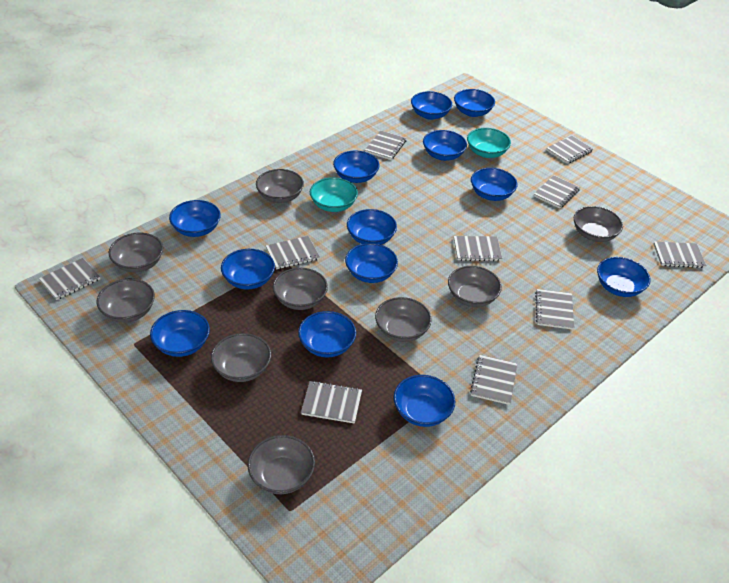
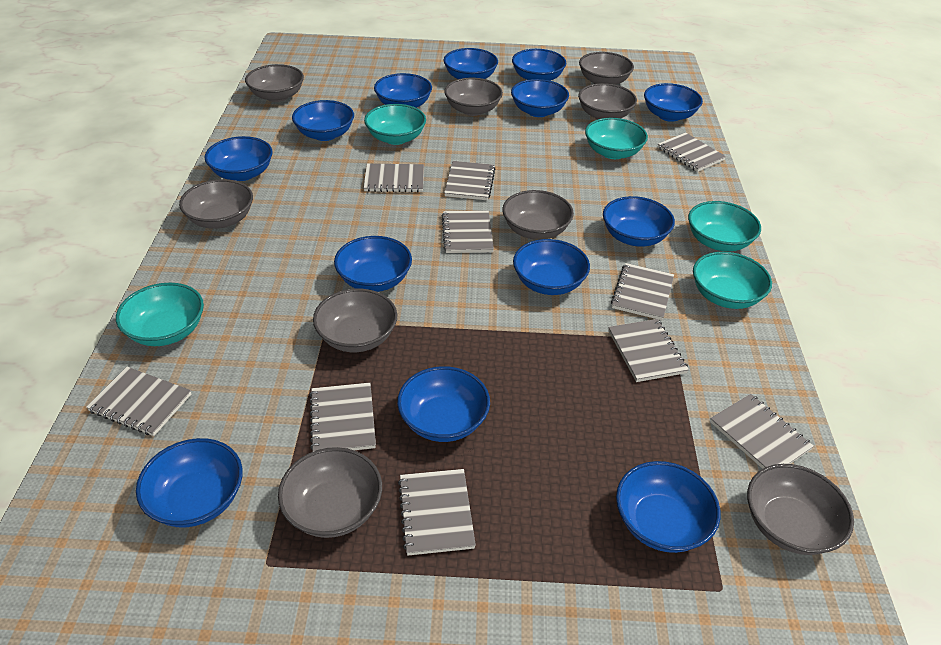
turquoise bowl: [310,177,358,212] [467,128,511,158] = 2 -> [116,283,204,346] [364,104,426,145] [585,118,648,159] [688,201,761,251] [693,252,772,309] = 5

